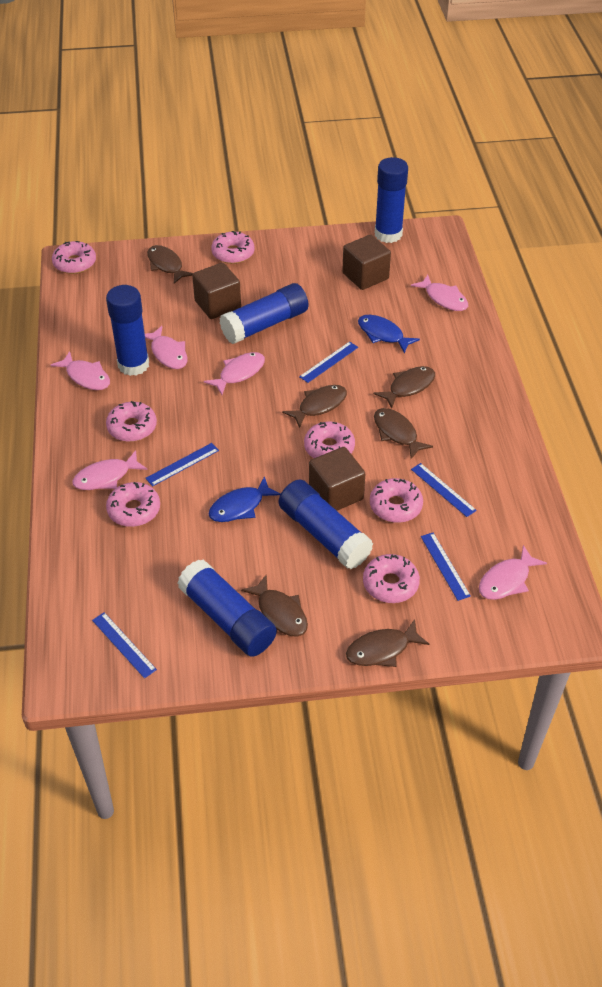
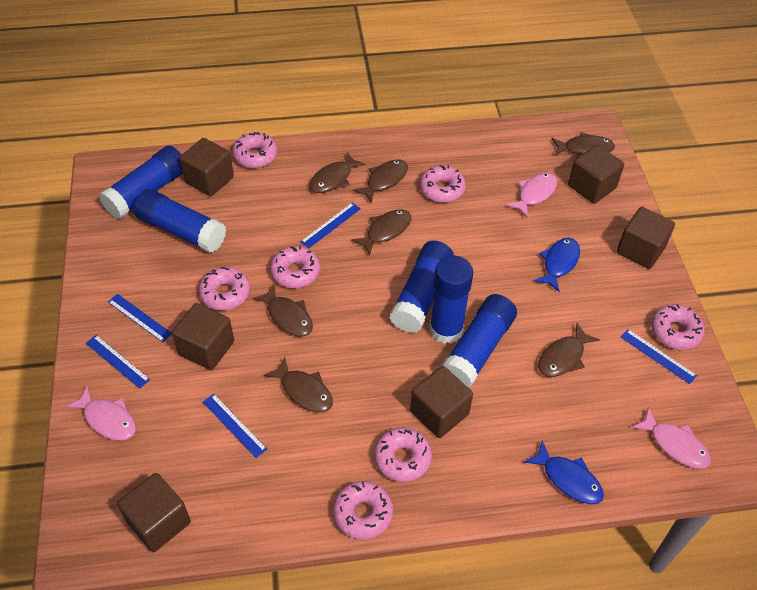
brown cube: [192,263,241,319] [309,447,365,511] [342,235,391,290] = 3 -> [117,473,191,552] [172,303,234,370] [180,138,234,196] [410,366,473,438] [568,145,624,204] [617,207,675,269] = 6
brown fish: [147,245,193,284] [241,575,308,637] [282,385,347,428] [346,619,429,667] [373,366,435,408] [374,408,433,459] = 6 -> [252,284,313,337] [264,357,333,413] [309,152,366,193] [351,209,411,256] [353,160,408,204] [538,323,600,377] [551,132,615,156] = 7
pink fish: [50,351,110,390] [72,450,147,490] [145,326,187,369] [204,352,265,395] [411,275,468,311] [479,545,547,600] = 6 -> [65,385,136,441] [506,172,557,218] [631,407,711,469] = 3

